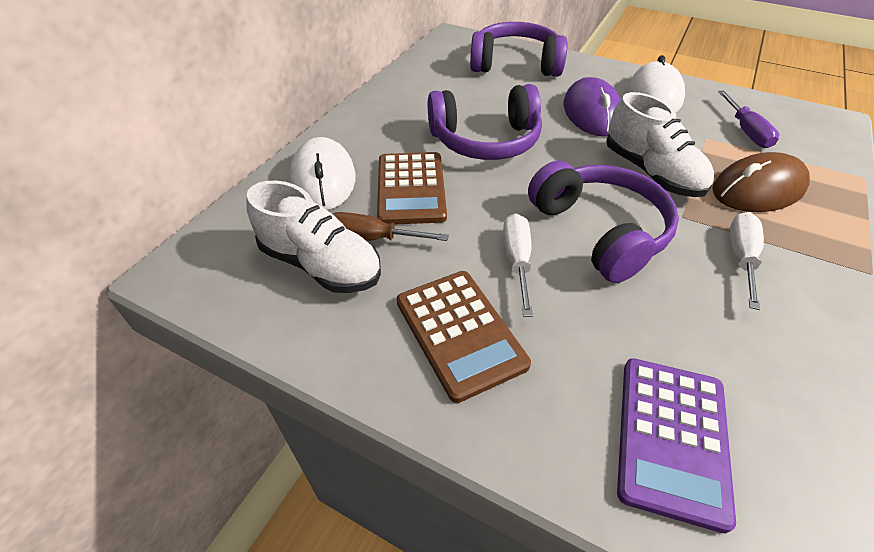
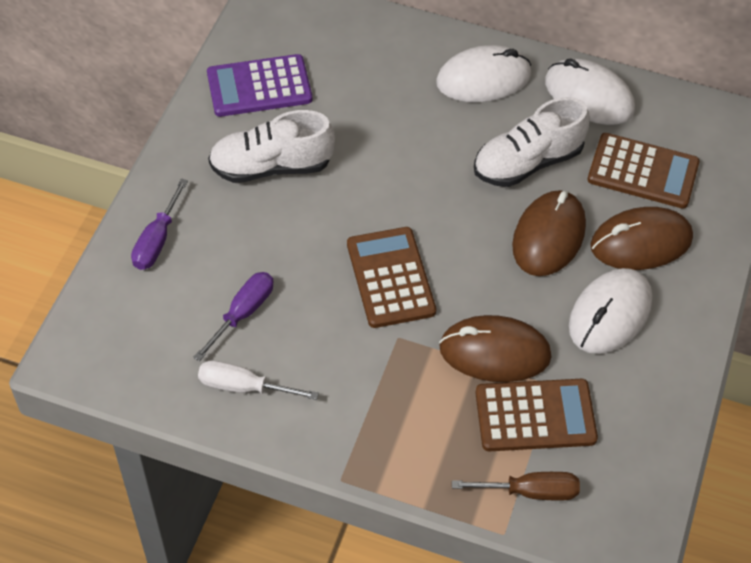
brown calculator: [377,152,447,224] [397,271,531,403] = 2 -> [347,227,436,328] [475,379,598,451] [587,133,700,209] = 3
brown mouse: [712,152,810,212] = 1 -> [439,315,552,382] [512,190,586,276] [590,207,693,270] = 3
purple headphones: [428,84,542,160] [470,22,567,77] [528,161,679,283] = 3 -> none = 0
purple mouse: [563,77,621,136] = 1 -> none = 0
purple screwdriver: [718,90,779,148] = 1 -> [131,178,188,270] [193,272,273,361] = 2
white mouse: [289,137,355,210] [628,55,685,112] = 2 -> [436,45,531,102] [545,59,635,125] [569,268,652,354] = 3
white screwdriver: [503,213,533,317] [730,212,764,310] = 2 -> [198,361,319,400] = 1

